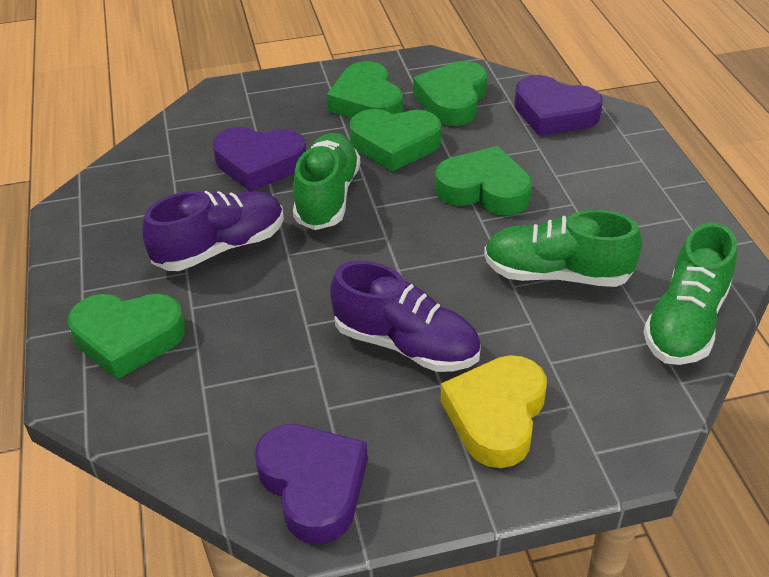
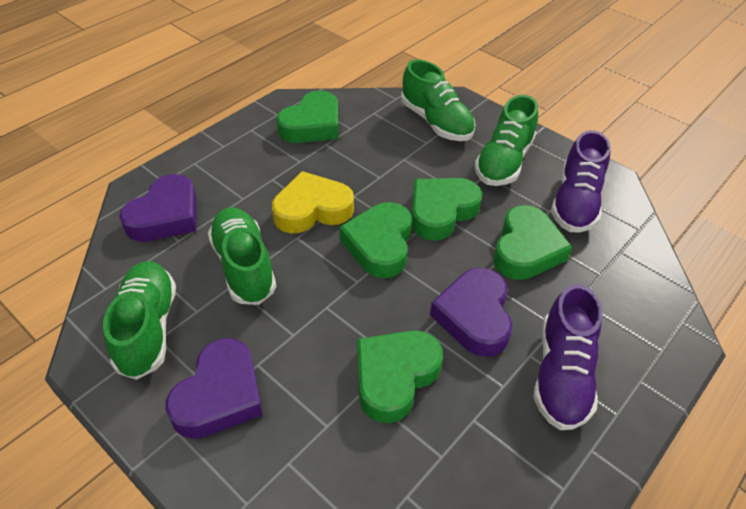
green shoe: [293,133,360,230] [484,210,642,287] [643,222,737,365] = 3 -> [103,261,176,380] [208,207,276,305] [401,59,476,141] [475,95,538,186] = 4

